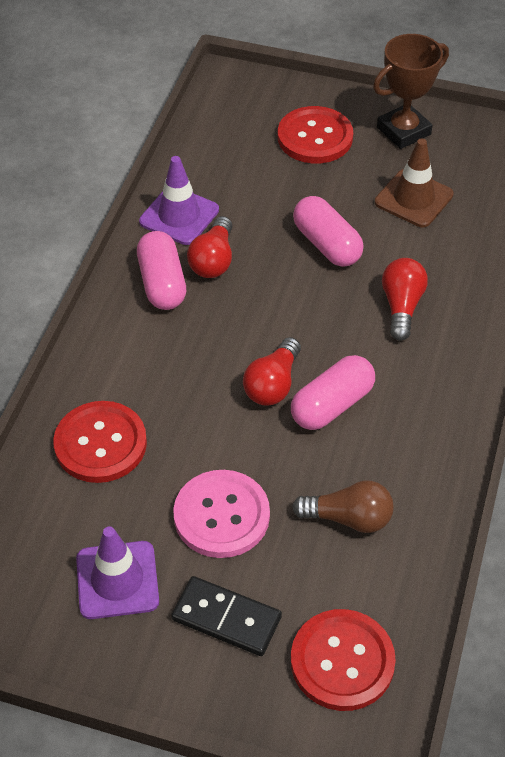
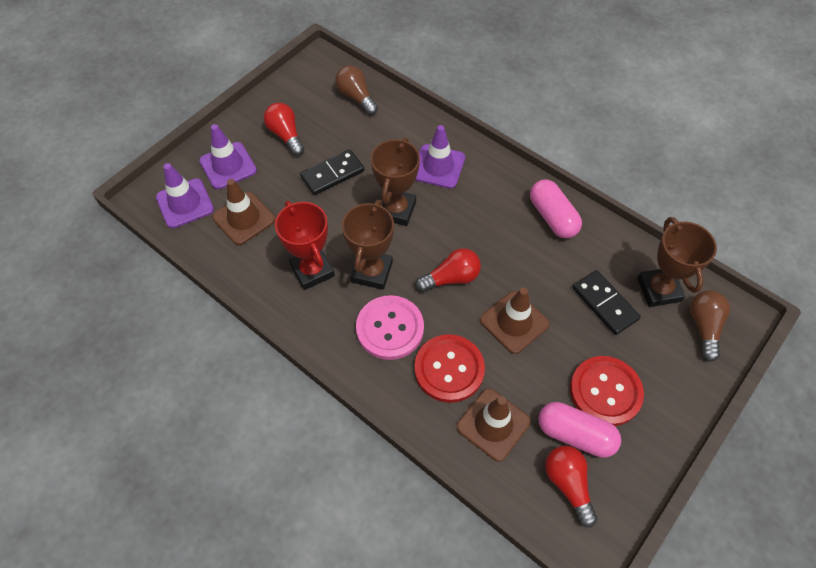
black domino: [171,576,282,656] = 1 -> [300,149,364,195] [572,270,641,335] = 2
brown light bulb: [292,480,393,533] = 1 -> [335,65,378,115] [690,290,730,362] = 2
brown traffic cone: [375,139,454,227] = 1 -> [212,179,275,245] [457,388,531,462] [480,288,549,354] = 3
brown trophy: [373,34,449,149] = 1 -> [342,200,394,290] [371,137,420,226] [637,217,717,307] = 3
pink capsule: [137,231,186,310] [291,355,375,430] [293,196,364,267] = 3 -> [530,180,582,238] [538,402,621,458] = 2
purple traffic cone: [76,527,159,619] [139,156,219,245] = 2 -> [156,163,214,228] [199,124,257,189] [415,125,465,189] = 3
red button: [53,401,147,483] [278,106,353,164] [291,609,396,711] = 3 -> [414,334,485,403] [570,356,644,426] = 2
red trophy: none = 0 -> [275,201,335,290] = 1

